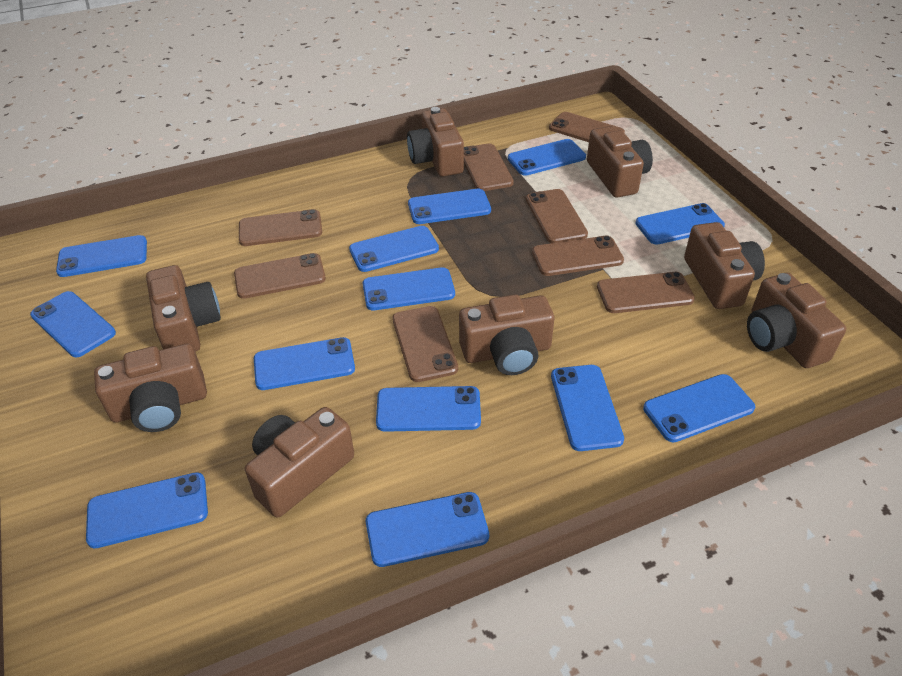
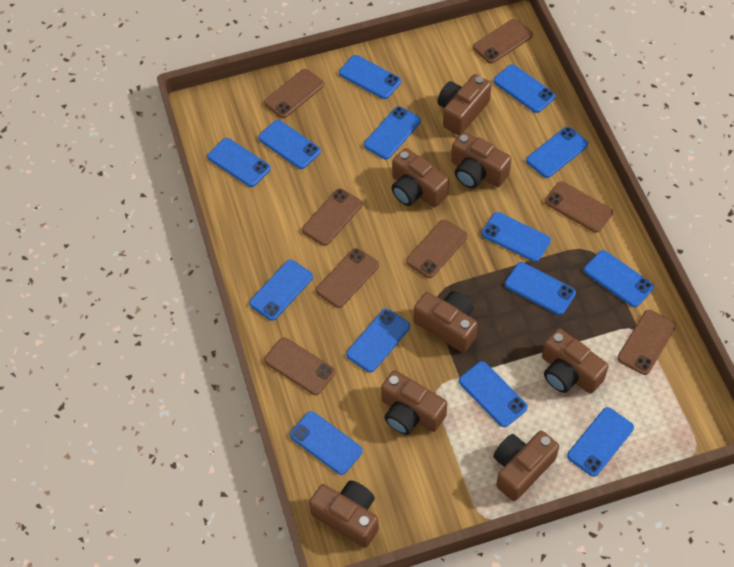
blue phone: [30,291,116,357] [56,235,147,277] [86,472,208,548] [254,337,355,390] [349,226,439,272] [363,267,455,310] [366,492,489,567] [376,386,481,432] [408,189,491,224] [508,139,586,176] [551,365,624,451] [635,203,725,245] [643,374,755,442] = 13 -> [207,138,271,187] [249,260,313,321] [258,120,321,169] [290,411,363,475] [339,55,401,99] [346,309,410,372] [364,106,421,159] [459,361,528,427] [482,212,551,262] [493,64,555,113] [505,262,576,315] [526,127,588,178] [567,407,634,477] [584,250,654,307] = 14

